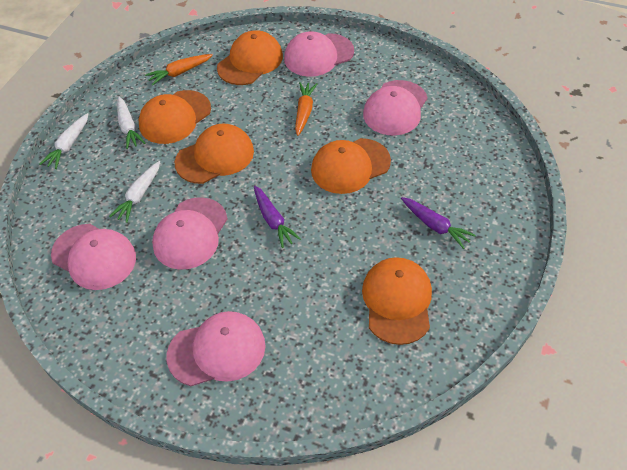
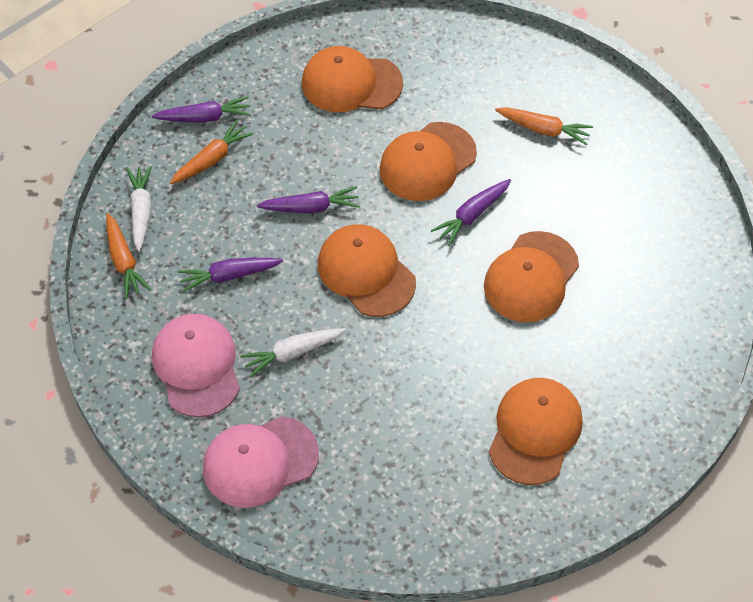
orange carrot: [145,54,213,86] [295,82,317,136] = 2 -> [106,213,151,299] [170,120,254,184] [495,107,593,145] = 3
pink cap: [51,224,136,290] [152,197,227,270] [166,311,266,386] [284,31,354,77] [363,80,428,136] = 5 -> [152,314,240,417] [203,416,319,508] = 2
purple carrot: [254,186,301,248] [401,197,476,249] = 2 -> [152,96,251,123] [177,258,283,293] [257,186,360,213] [431,179,511,246] = 4
white carrot: [40,113,88,169] [109,161,160,223] [117,97,145,149] = 3 -> [126,166,152,252] [240,328,346,378] = 2

